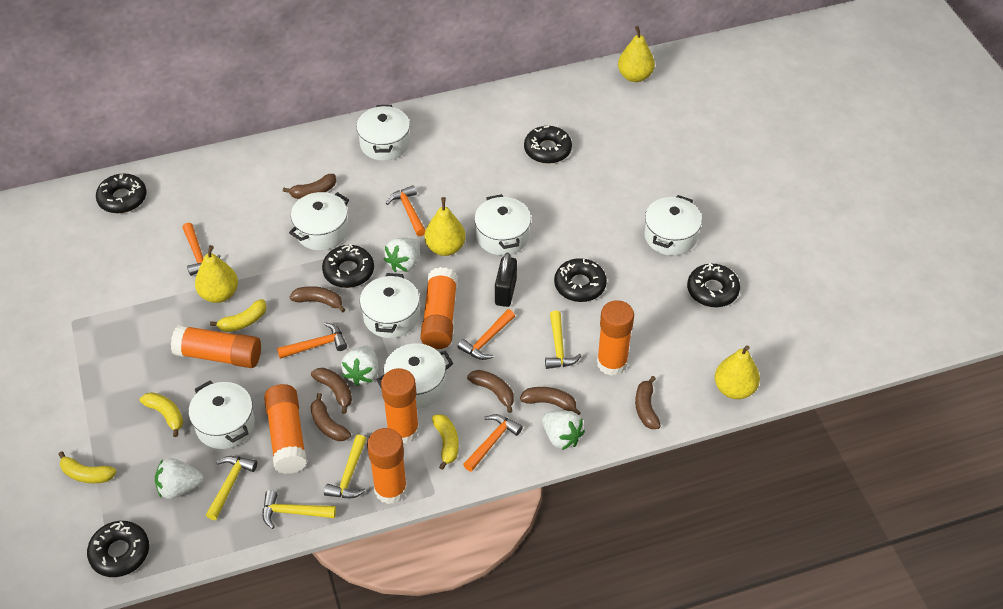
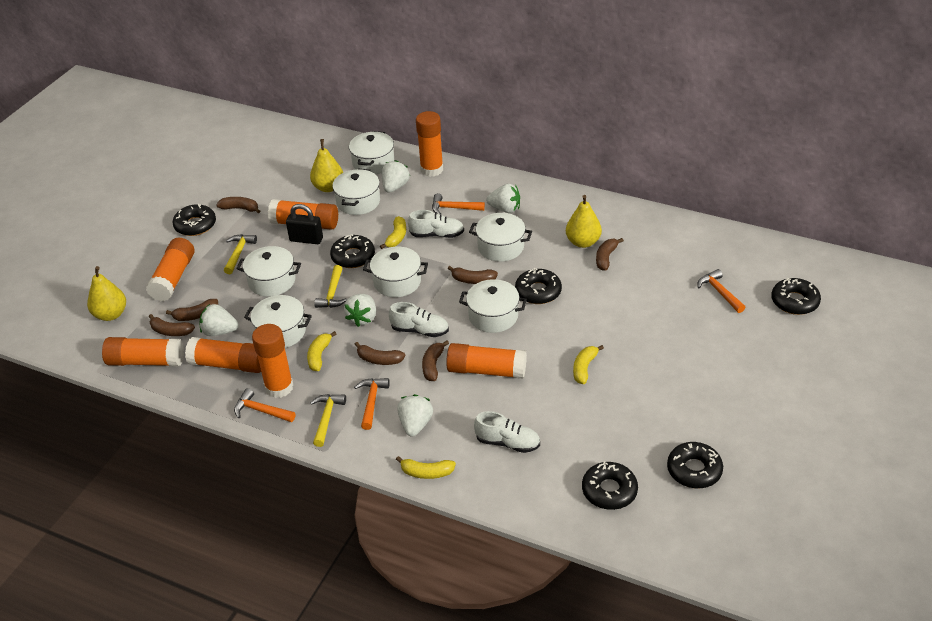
orange glue stick: [171,325,261,368] [264,384,307,474] [367,428,407,504] [381,368,419,444] [420,267,458,349] [597,300,634,376] = 6 -> [102,337,184,367] [146,238,195,302] [185,337,261,373] [252,324,293,398] [268,199,338,230] [416,111,443,177] [446,343,527,379] = 7
orange hammer: [182,223,220,276] [277,322,347,359] [386,185,426,236] [458,309,515,360] [463,414,523,472] = 5 -> [234,388,295,422] [354,378,390,430] [432,193,485,214] [697,269,746,313] = 4
white shoe: none = 0 -> [389,302,449,337] [408,210,464,238] [474,411,540,453] = 3
white strawberry: [155,458,204,499] [341,346,379,386] [384,238,420,272] [542,411,585,450] = 4 -> [200,304,239,336] [344,294,376,327] [382,160,410,193] [397,394,433,437] [486,183,520,213] = 5
yellow hammer: [206,456,257,520] [262,490,336,529] [324,435,367,498] [545,310,582,369] = 4 -> [224,234,257,274] [310,394,346,447] [314,265,347,308] = 3
yellow pear: [195,245,238,303] [424,197,466,256] [618,26,655,82] [715,345,760,399] = 4 -> [87,266,126,321] [310,139,343,192] [566,195,602,248] = 3

